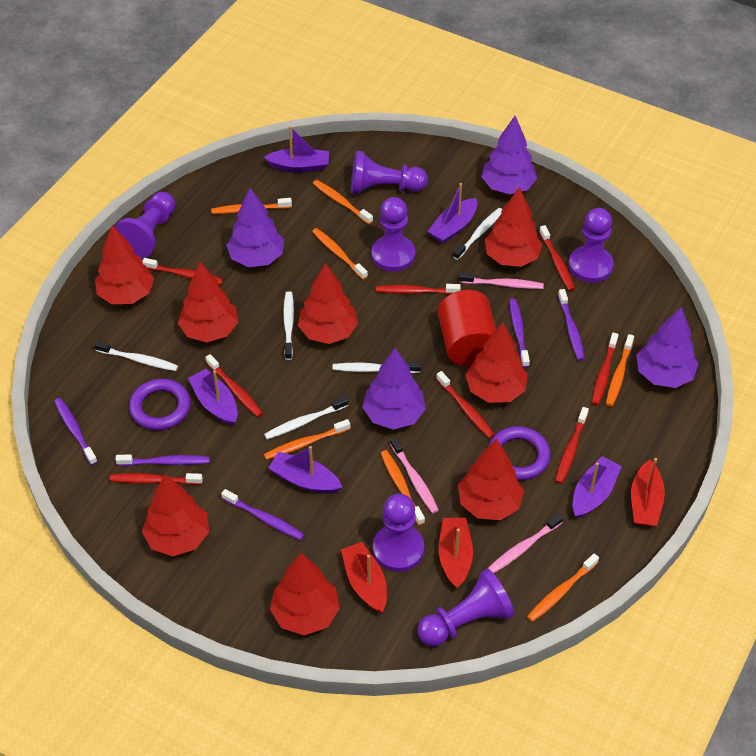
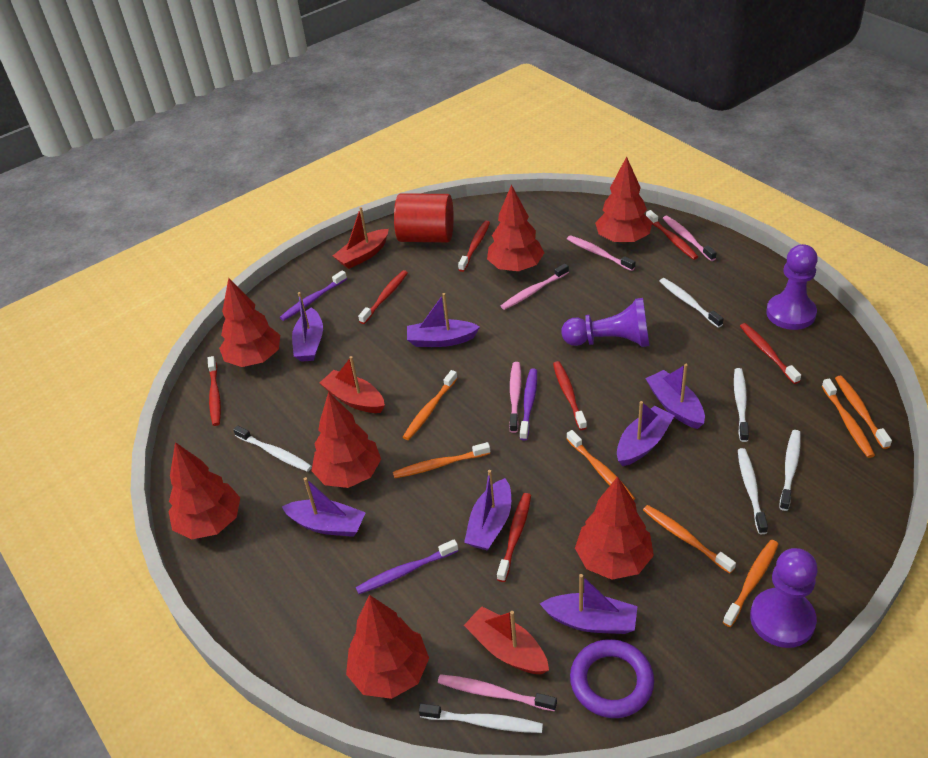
pink toothbrush: [390,437,439,513] [459,272,544,289] [487,513,563,573] = 3 -> [438,674,557,711] [501,264,569,310] [509,362,521,433] [567,235,635,271] [663,216,717,261] = 5
purple boat: [188,369,237,426] [264,126,329,173] [268,446,342,494] [428,183,477,244] [573,456,622,519] = 5 -> [282,477,366,537] [292,292,323,362] [407,293,480,347] [464,470,511,551] [540,574,638,634] [617,401,675,466] [645,364,705,429] = 7
purple pawn: [115,192,175,258] [351,151,428,194] [371,197,415,272] [373,494,424,572] [418,569,515,647] [568,208,614,283] = 6 -> [561,298,649,347] [750,548,818,648] [766,244,818,330] = 3
purple ring: [129,379,191,430] [488,426,551,480] = 2 -> [570,639,654,718] = 1
purple toothbrush: [54,398,98,465] [116,454,210,466] [221,489,305,540] [509,299,530,368] [558,289,585,361] = 5 -> [280,270,347,321] [356,539,458,594] [520,368,537,441] = 3
purple tree: [226,188,284,267] [362,348,426,430] [482,116,537,194] [636,307,698,388] = 4 -> none = 0
red toothbrush: [109,473,203,485] [142,258,223,284] [205,354,263,417] [376,284,461,294] [436,371,495,439] [539,225,575,291] [555,407,589,484] [592,333,619,405] = 8 -> [208,356,221,426] [358,270,408,324] [458,221,490,272] [497,493,531,582] [553,361,587,430] [646,210,698,260] [740,323,801,384] = 7
red tree: [95,225,154,304] [142,474,209,556] [178,262,238,342] [270,553,340,635] [298,263,358,344] [458,439,524,520] [465,322,528,403] [485,187,542,267] = 8 -> [168,442,240,540] [219,278,280,367] [311,392,381,488] [346,595,429,699] [487,185,544,272] [575,476,654,580] [595,157,652,244] = 7
white toothbrush: [94,341,178,371] [264,396,348,439] [283,291,294,360] [332,362,421,373] [453,208,503,260] = 5 -> [233,425,312,472] [419,703,543,733] [660,278,724,328] [734,368,749,442] [738,448,768,534] [779,430,801,511] = 6

